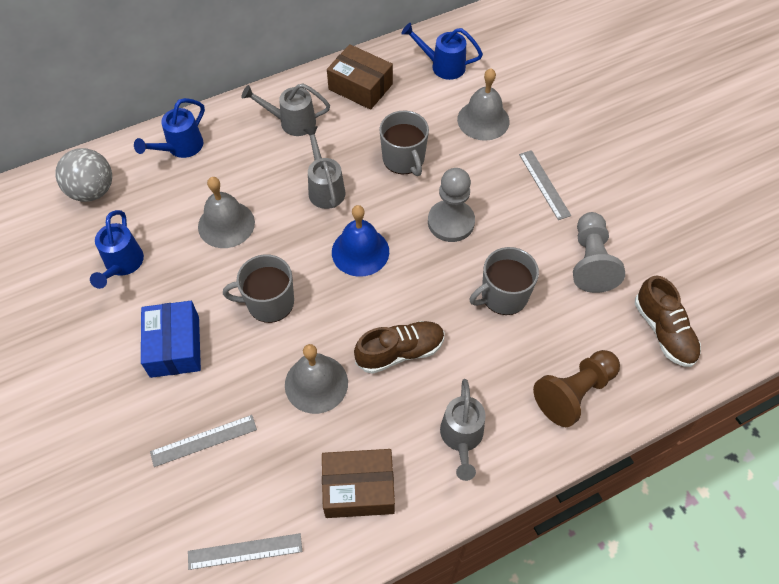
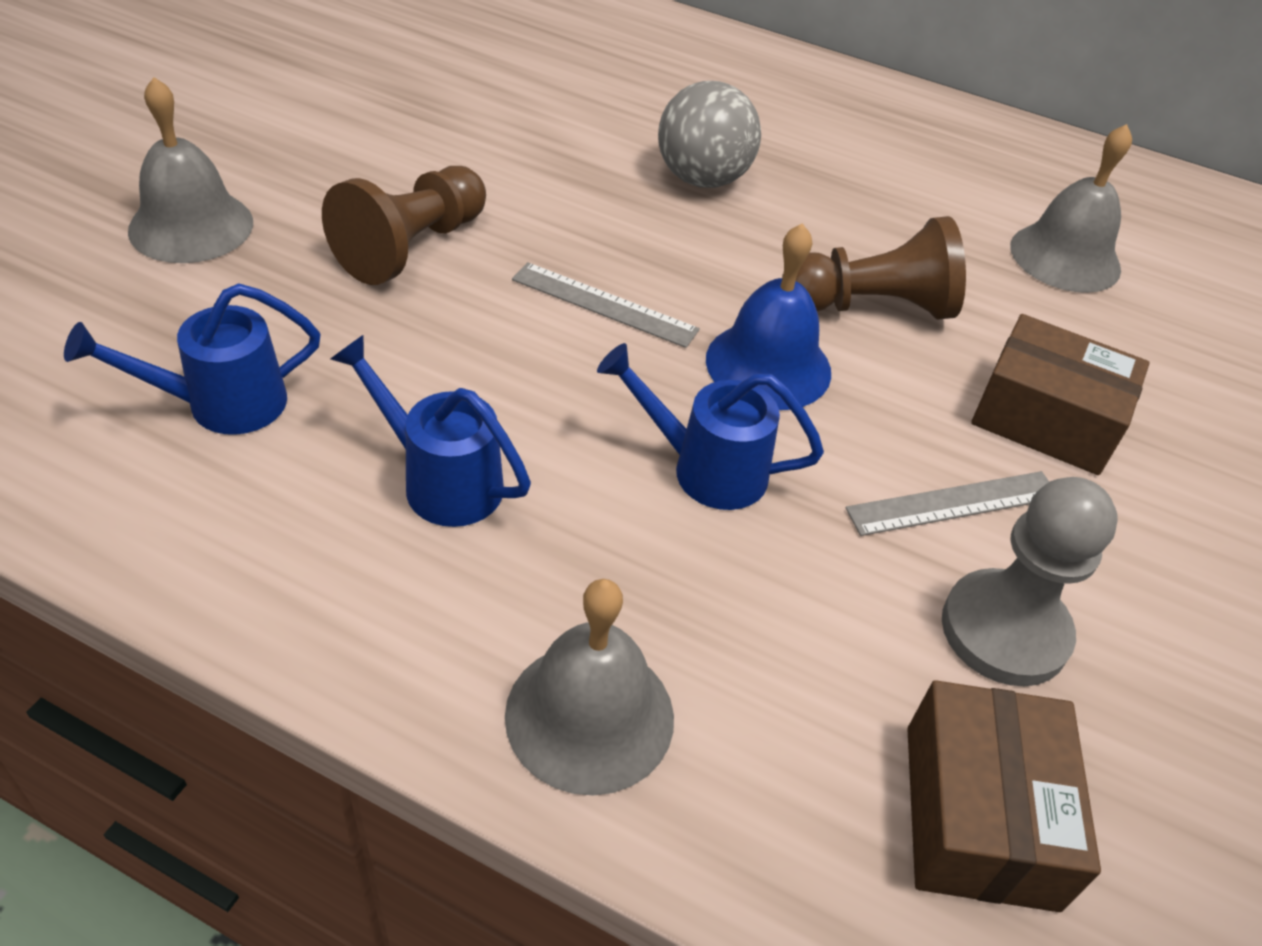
blue box: [141,301,201,378] = 1 -> none = 0
brown pawn: [533,350,620,427] = 1 -> [322,166,486,285] [782,216,966,320] = 2
brown shoe: [354,321,444,374] [635,275,701,367] = 2 -> none = 0
grey mug: [223,254,294,323] [379,111,429,176] [470,247,539,315] = 3 -> none = 0
grey pawn: [428,168,475,242] [573,212,625,293] = 2 -> [942,477,1118,686] = 1
grey ruler: [150,415,257,467] [188,533,302,570] [519,150,571,220] = 3 -> [512,262,700,348] [846,471,1049,536] = 2
grey watering can: [242,84,330,136] [304,126,346,209] [440,379,486,481] = 3 -> none = 0

